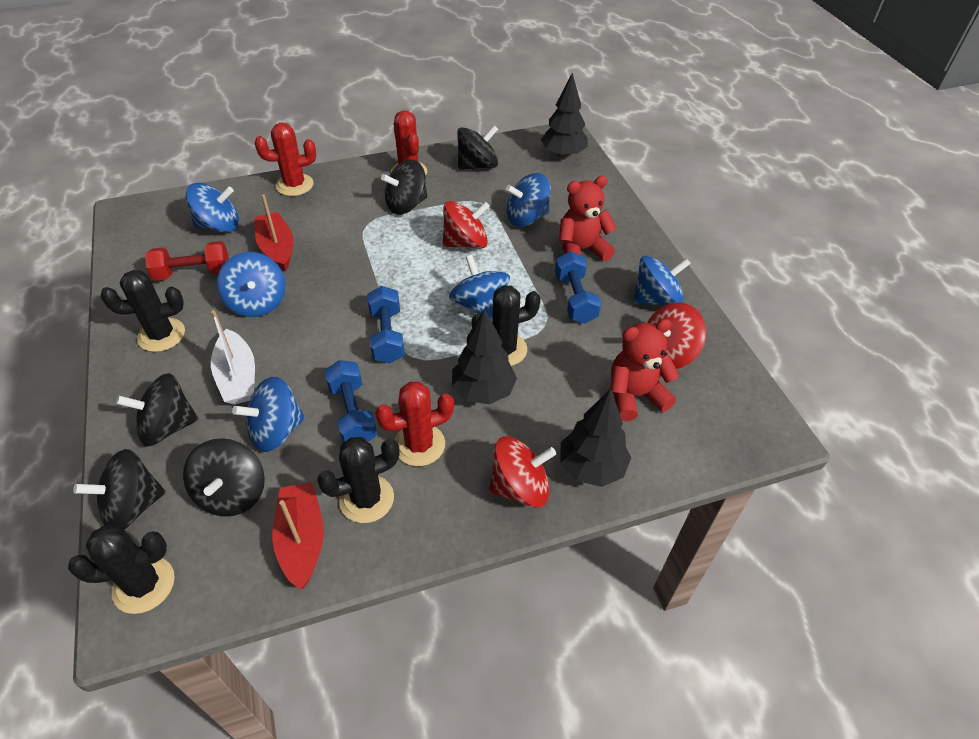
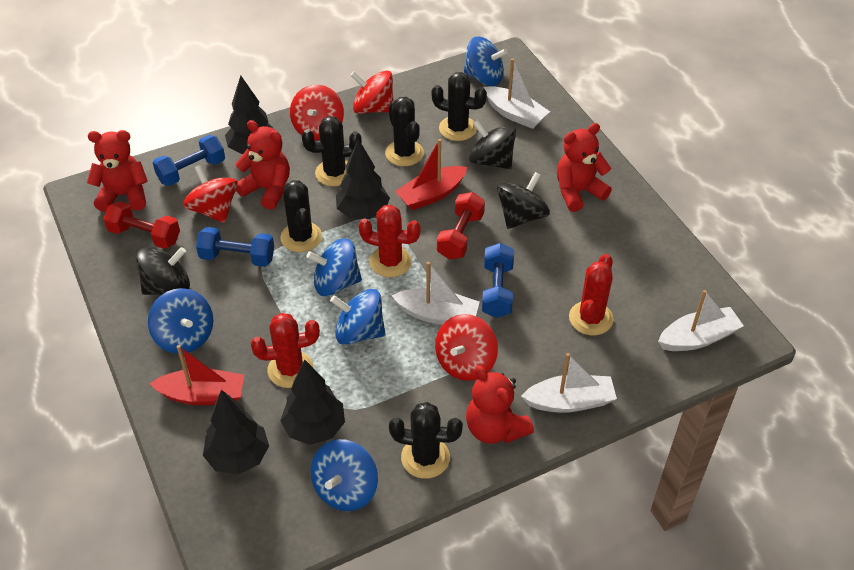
black cactus: [68,525,175,614] [101,270,185,352] [317,437,400,523] [472,285,541,366] = 4 -> [280,180,322,252] [302,116,362,186] [385,97,424,166] [389,402,463,479] [431,72,487,141] = 5
black spinning top: [73,449,166,530] [116,373,199,447] [183,438,265,517] [381,160,427,215] [457,125,498,170] = 5 -> [136,247,190,295] [469,120,516,169] [497,172,550,229] = 3
black tree: [452,308,517,404] [541,73,588,158] [560,389,631,487] = 3 -> [203,390,269,475] [225,76,274,154] [280,360,345,445] [336,139,390,219] = 4
blue spinning top: [186,183,239,233] [217,252,286,317] [232,377,305,452] [449,255,510,320] [506,173,551,227] [634,256,691,306] = 6 -> [148,288,213,354] [306,238,362,296] [311,439,378,511] [330,289,385,345] [464,36,508,86] = 5
red dumbbell: [145,241,229,281] = 1 -> [103,201,180,249] [437,192,485,259] = 2
red spinning top: [443,201,490,249] [489,436,556,508] [647,302,706,369] = 3 -> [183,165,238,223] [290,85,344,140] [350,70,394,114] [435,314,498,381] = 4
red teddy bear: [559,176,617,261] [611,319,679,421] = 2 -> [87,130,148,212] [235,120,290,210] [466,365,534,444] [557,123,612,212] = 4
white boat: [211,310,255,405] = 1 -> [391,262,480,325] [484,58,550,129] [521,353,617,413] [658,290,744,351] = 4

